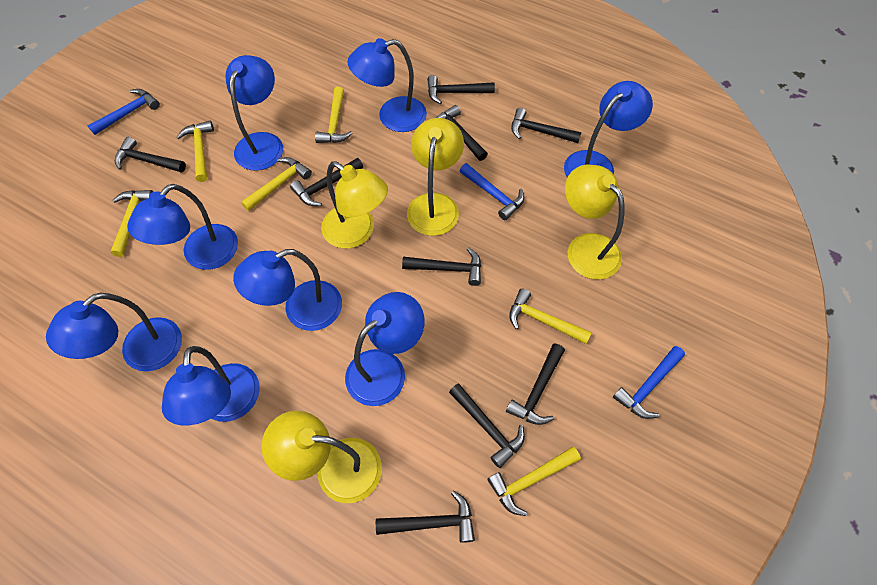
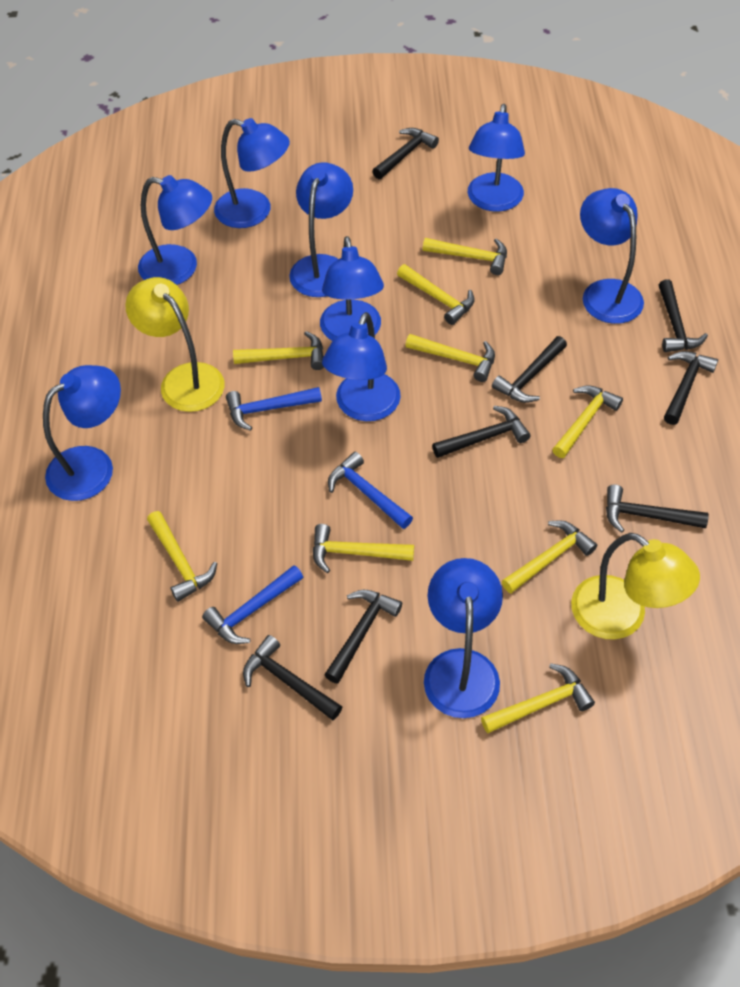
black hammer: [115,137,186,173] [290,158,363,206] [376,490,475,543] [402,247,481,286] [427,75,495,104] [436,105,488,161] [449,383,525,468] [506,343,565,425] [511,108,581,143] = 9 -> [243,635,342,720] [324,590,402,684] [372,128,439,179] [432,406,531,458] [492,336,567,403] [606,484,709,533] [659,279,708,352] [664,351,718,425] = 8
blue lamp: [46,293,182,371] [127,184,238,270] [162,346,260,425] [225,55,283,171] [233,249,342,331] [345,292,425,406] [347,38,427,132] [564,81,653,178] = 8 -> [43,365,121,501] [138,175,212,285] [214,118,290,228] [289,162,353,297] [320,236,384,341] [322,312,401,421] [424,558,503,718] [468,104,525,212] [580,188,644,324] = 9
yellow hammer: [111,190,154,257] [176,121,214,182] [241,157,312,211] [315,87,353,143] [487,447,581,516] [509,289,592,344] = 6 -> [147,511,217,602] [233,331,324,370] [313,524,414,573] [397,264,475,325] [405,334,495,382] [423,238,507,275] [481,663,595,733] [502,520,597,593] [552,385,623,458] = 9
yellow lamp: [262,411,382,503] [321,161,388,248] [407,118,464,236] [565,164,624,279] = 4 -> [125,277,225,412] [571,533,700,640] = 2

